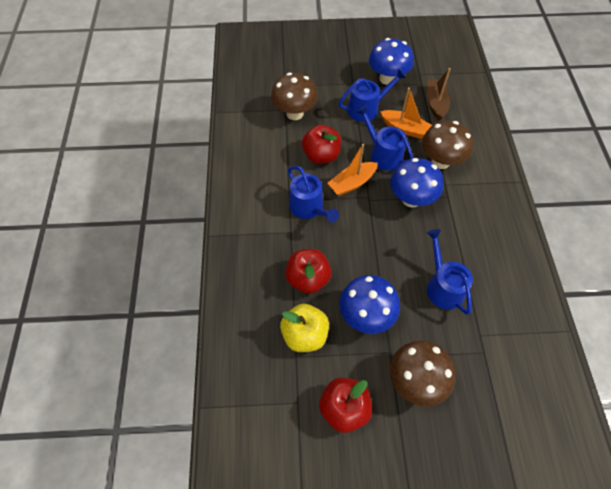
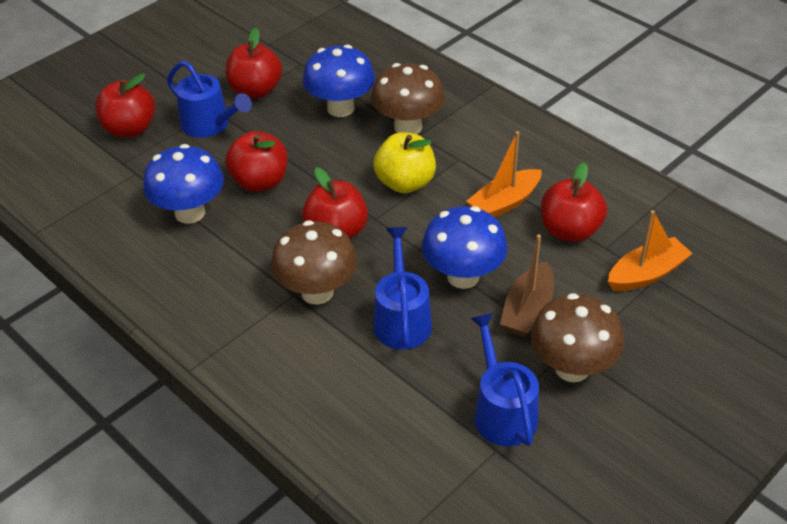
blue watering can: [288,166,339,223] [339,69,406,122] [356,106,413,170] [426,229,473,315] = 4 -> [167,61,252,138] [373,227,432,349] [470,313,539,446] = 3
red apple: [285,249,332,294] [302,125,341,164] [319,377,372,433] = 3 -> [95,73,155,138] [225,131,288,192] [226,28,282,98] [302,167,368,239] [541,162,607,242] = 5

